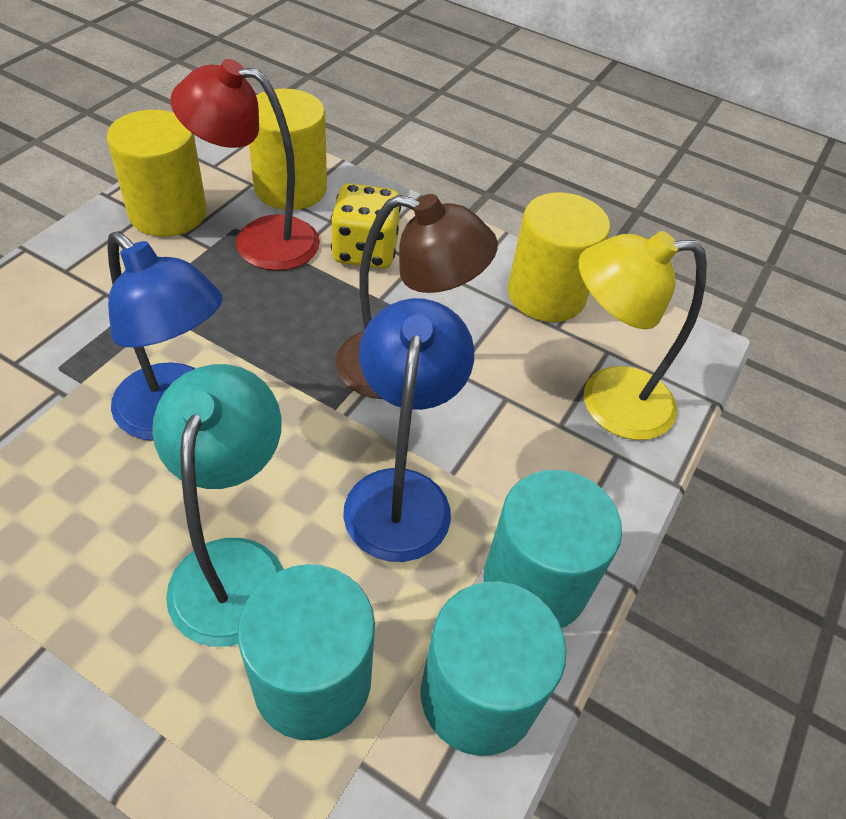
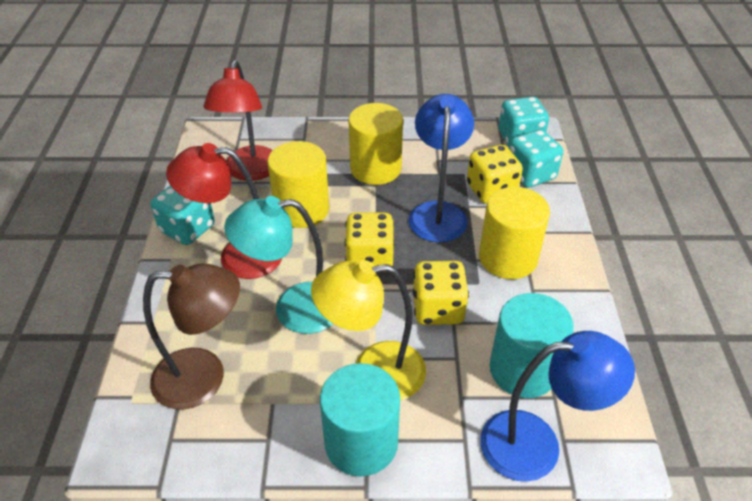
red lamp: [171,59,320,271] = 1 -> [166,143,282,279] [203,60,273,181] = 2
turquoise cylinder: [237,564,375,740] [421,582,566,756] [484,470,622,628] = 3 -> [320,363,400,476] [489,293,574,398] = 2
turquoise dice: none = 0 -> [151,185,215,245] [499,97,549,147] [509,129,563,188] = 3
yellow dice: [330,183,401,269] = 1 -> [345,213,395,266] [413,261,469,325] [467,145,523,204] = 3

